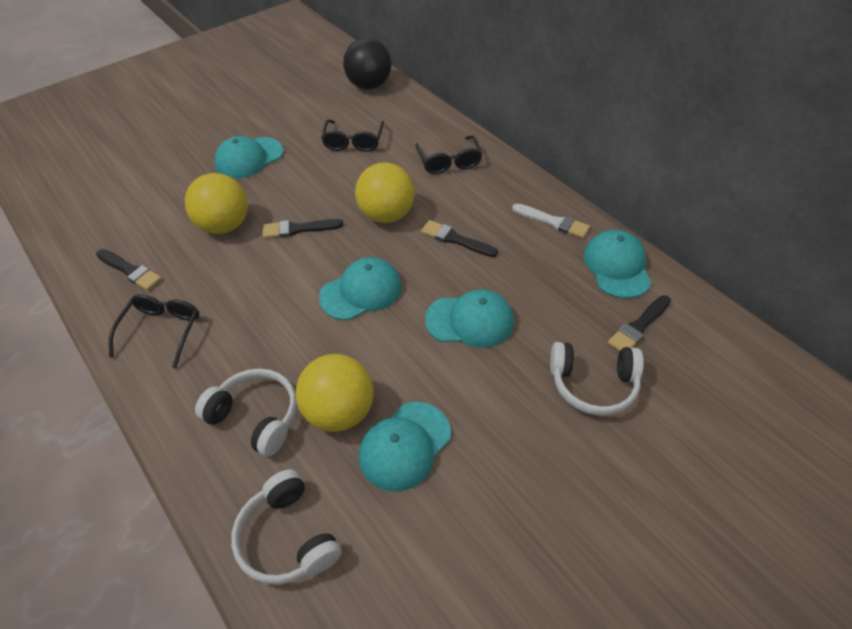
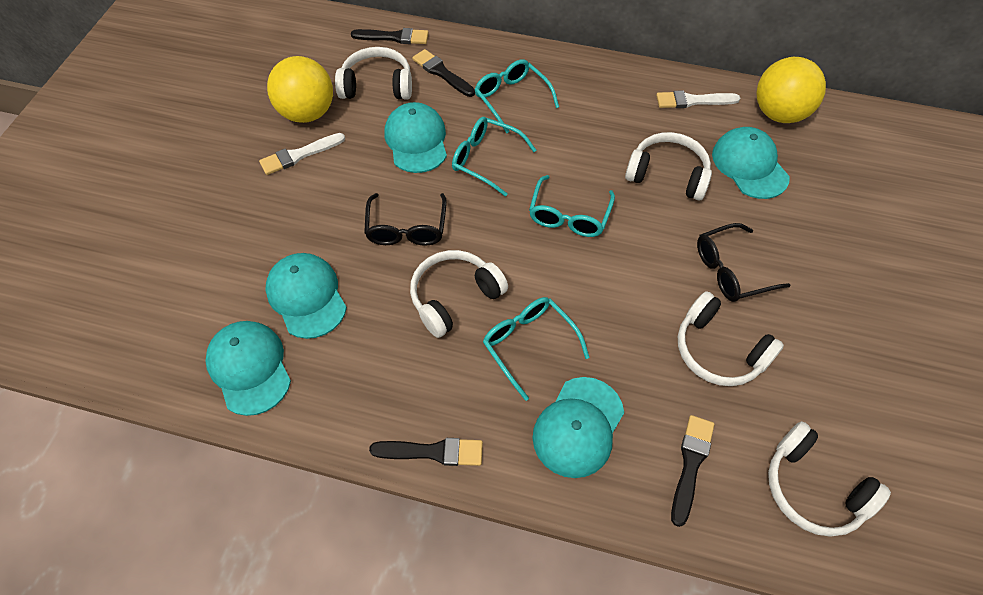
black ball: [343,38,391,89] = 1 -> none = 0
black glasses: [109,294,199,369] [321,119,384,152] [415,135,482,174] = 3 -> [364,193,447,246] [697,223,790,302] = 2
turquoise glasses: none = 0 -> [452,117,536,197] [474,59,559,133] [483,297,590,401] [529,175,615,237] = 4
white brush: [512,204,590,238] = 1 -> [259,133,345,175] [656,90,740,108] = 2
white headphones: [195,368,297,457] [231,469,341,585] [550,342,644,416] = 3 -> [335,47,412,100] [410,250,508,338] [625,132,712,201] [678,291,784,386] [768,421,891,537] = 5
yellow ball: [185,173,248,234] [296,354,374,432] [355,162,415,223] = 3 -> [267,56,333,123] [756,57,826,123] = 2

